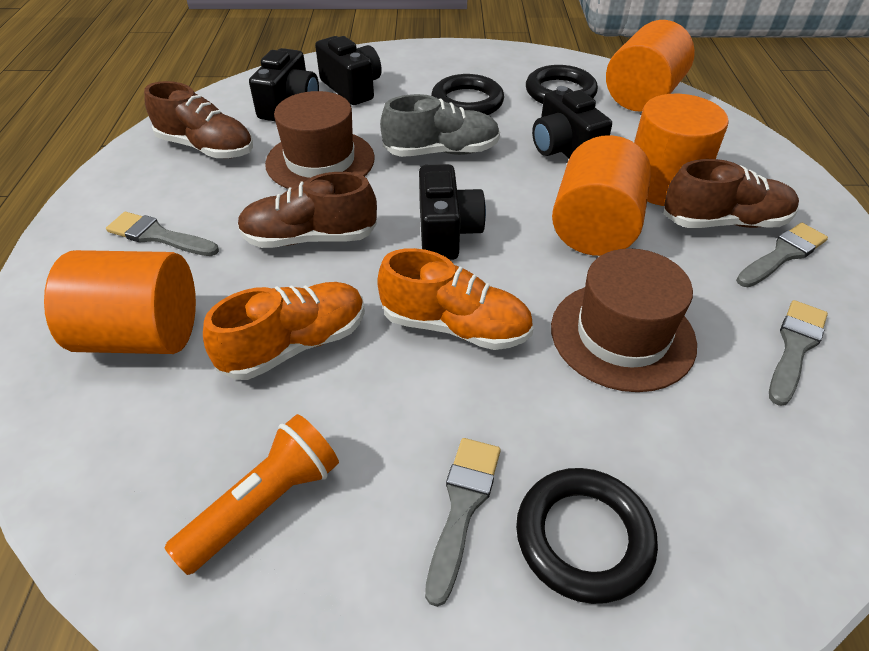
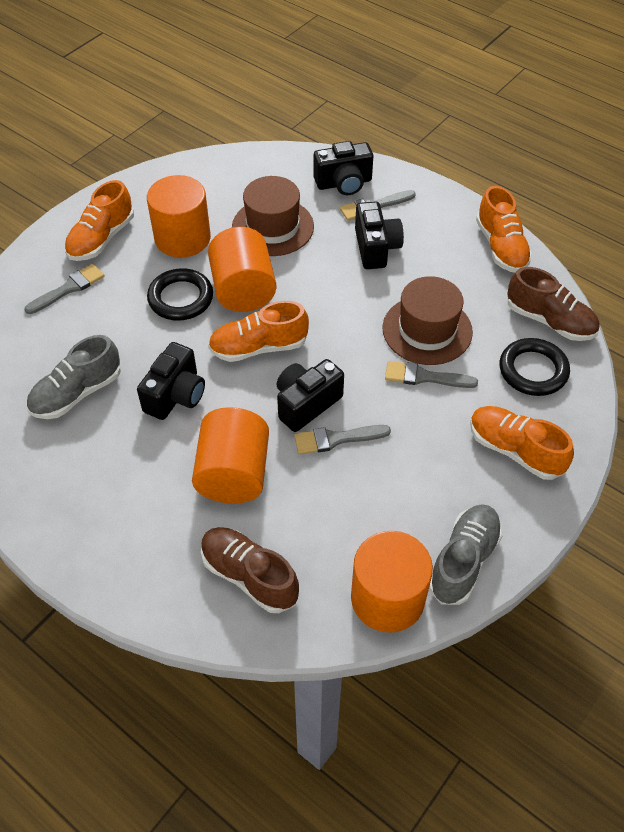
black ring: [431,74,504,115] [516,468,658,604] [526,65,598,104] = 3 -> [147,268,213,321] [499,338,570,396] = 2
brown shoe: [144,81,253,159] [237,172,377,248] [663,159,799,228] = 3 -> [201,527,299,613] [507,267,599,341] = 2
grey shoe: [380,94,500,157] = 1 -> [26,335,121,419] [429,504,503,605] = 2
orange flashlight: [164,414,339,575] = 1 -> none = 0
orange shoe: [203,282,365,380] [377,248,533,350] = 2 -> [64,180,134,261] [208,301,309,362] [470,406,574,480] [476,186,532,272] = 4

